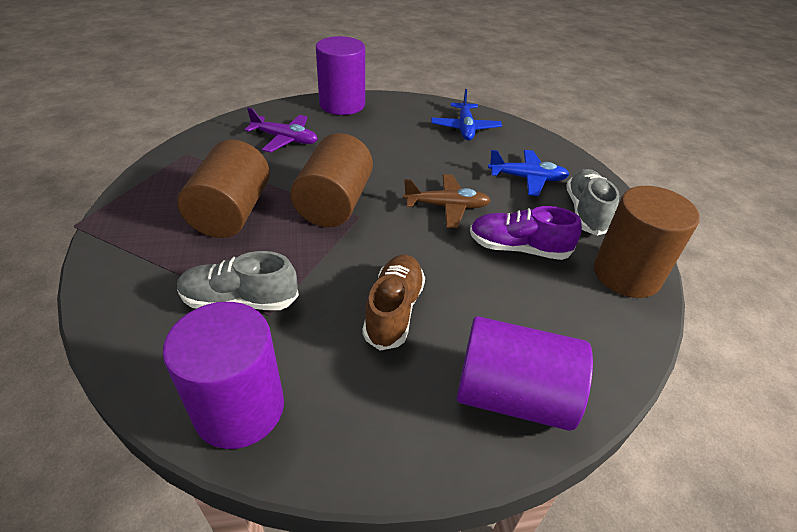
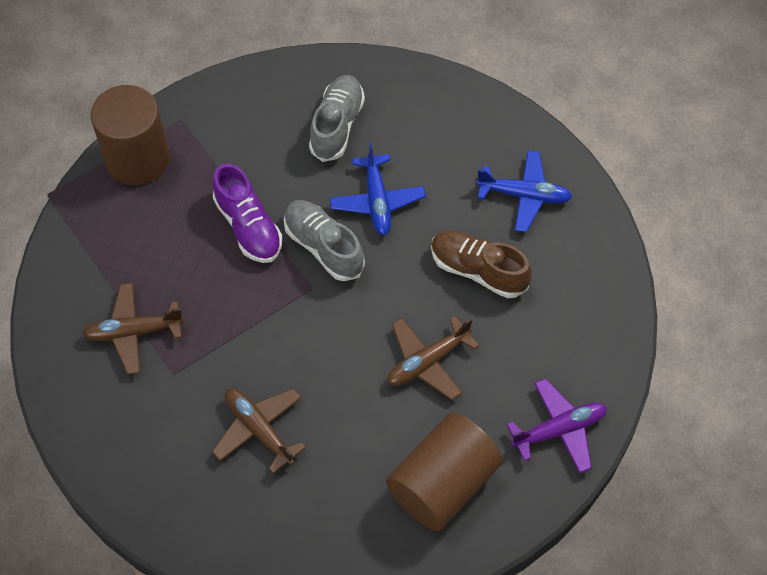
brown cylinder: [177,140,270,238] [290,133,373,227] [594,186,700,298] = 3 -> [91,85,170,186] [386,412,503,531] = 2
brown plane: [403,174,491,228] = 1 -> [82,283,184,374] [212,388,306,474] [387,316,480,400] = 3
purple cylinder: [163,302,284,449] [316,36,365,115] [457,316,593,431] = 3 -> none = 0

